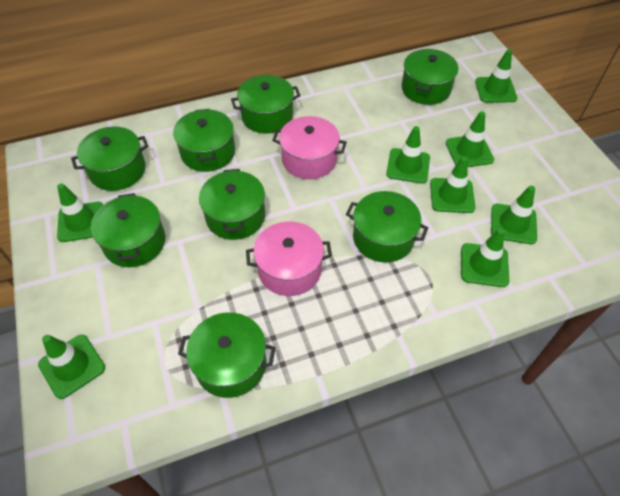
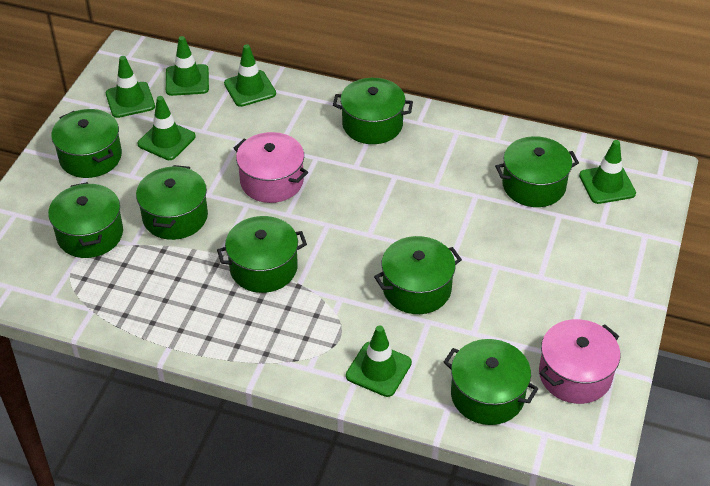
green traffic cone: [38,335,105,399] [57,183,103,242] [386,126,430,184] [430,156,476,213] [446,111,494,167] [461,228,509,287] [475,49,517,103] [491,186,537,244] = 8 -> [106,56,155,118] [137,96,195,160] [166,36,209,96] [224,44,276,107] [346,325,412,397] [579,140,636,204] = 6

